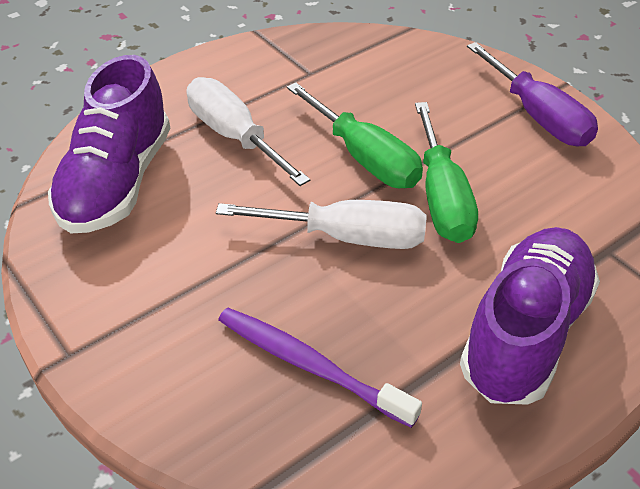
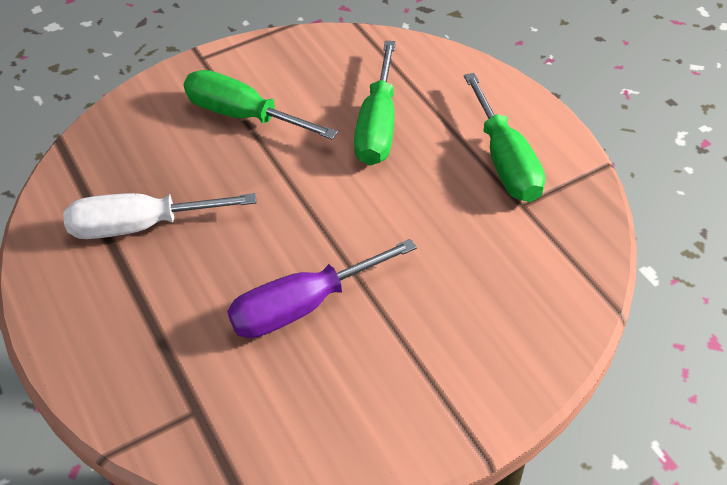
green screwdriver: [287,82,423,188] [415,102,478,243] = 2 -> [183,70,338,140] [354,41,396,166] [464,73,545,202] = 3
purple shoe: [48,55,170,233] [460,227,600,405] = 2 -> none = 0
purple toothbrush: [218,308,422,428] = 1 -> none = 0
white screwdriver: [187,77,310,186] [216,200,426,249] = 2 -> [63,193,256,239] = 1

